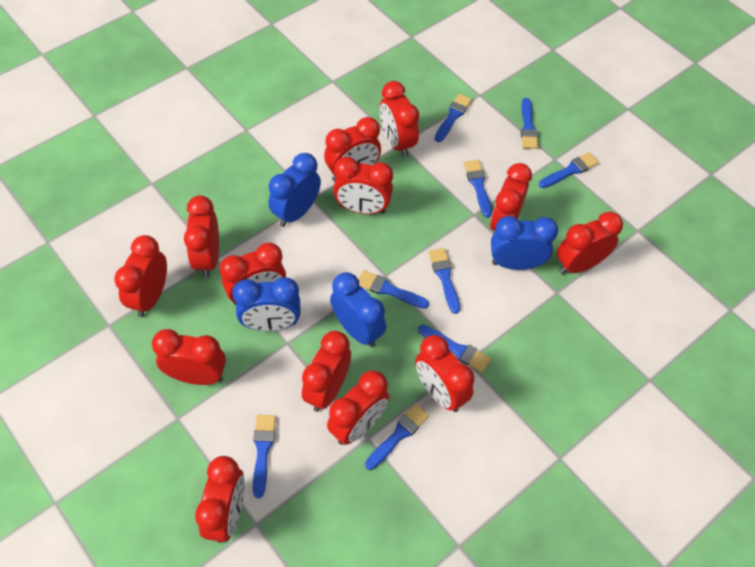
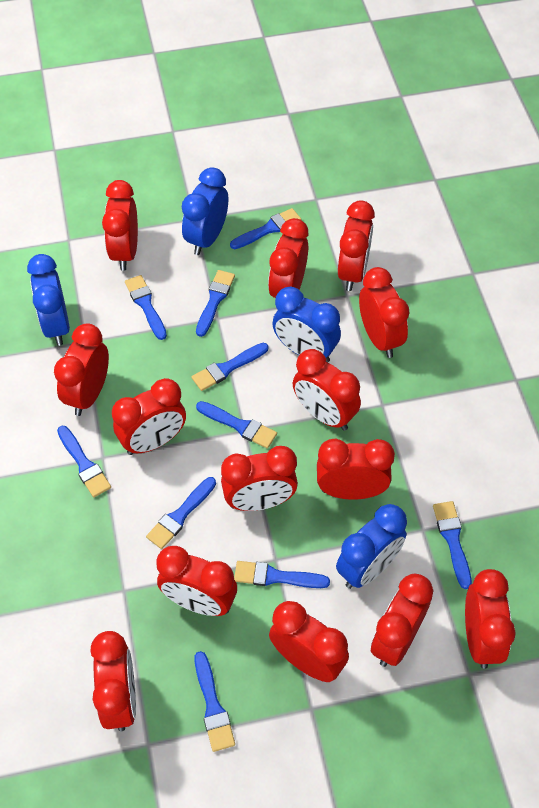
blue brush: [253,415,276,498] [358,270,429,309] [365,404,429,470] [418,325,491,372] [429,248,460,314] [435,94,472,142] [464,160,492,218] [521,98,538,149] [539,152,599,188] = 9 -> [57,426,111,497] [125,275,167,340] [146,477,216,549] [192,343,268,391] [194,651,235,752] [196,270,235,337] [196,401,277,448] [230,208,301,249] [234,561,330,588] [433,501,472,589] = 10
red clock: [114,235,167,317] [152,329,226,385] [184,195,219,278] [195,456,245,543] [220,242,286,305] [302,331,351,412] [324,117,381,181] [327,370,389,445] [333,157,393,214] [380,81,419,158] [415,335,474,412] [490,163,532,231] [557,212,623,274] = 13 -> [54,323,109,416] [90,631,136,731] [102,180,138,271] [112,378,186,455] [156,546,237,616] [221,446,298,511] [268,218,308,298] [269,601,349,682] [293,349,361,431] [317,439,395,500] [338,200,375,291] [359,267,410,358] [371,573,433,667] [465,569,516,669] = 14

